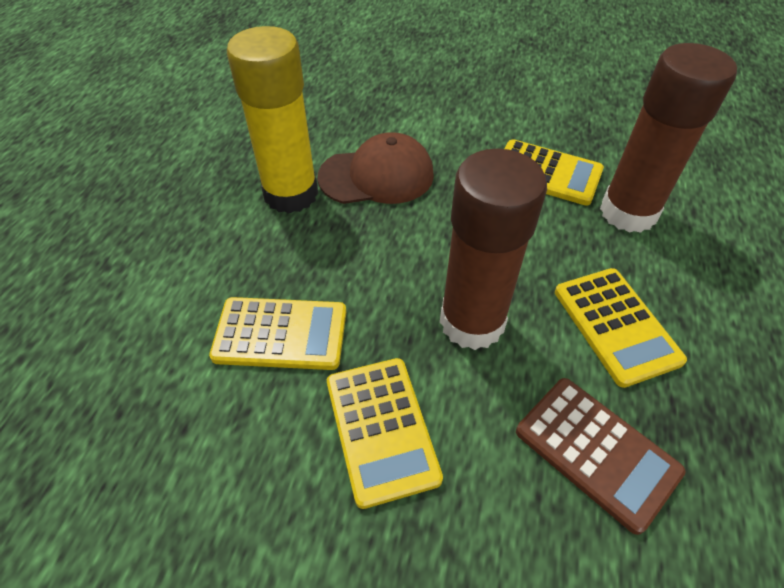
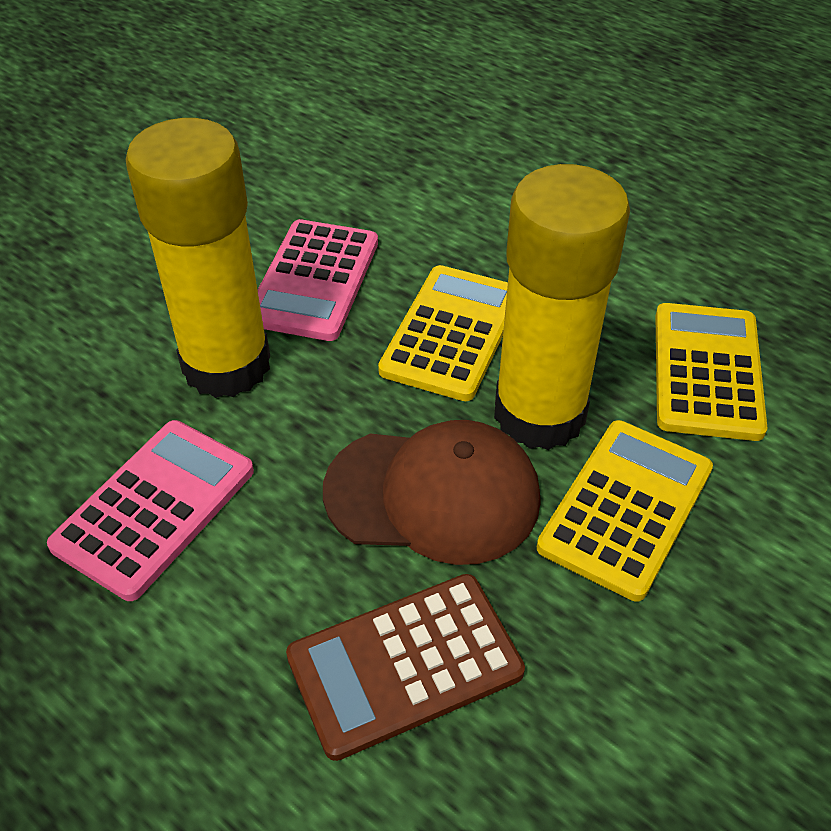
brown glue stick: [440,149,547,350] [600,43,737,233] = 2 -> none = 0
pink calculator: none = 0 -> [47,420,254,601] [258,219,378,341] = 2
yellow calculator: [209,297,346,370] [327,358,443,509] [504,139,604,206] [555,268,687,388] = 4 -> [378,265,508,401] [537,420,713,602] [655,303,768,441] = 3
yellow glue stick: [227,26,318,214] = 1 -> [125,118,270,398] [494,164,630,450] = 2

